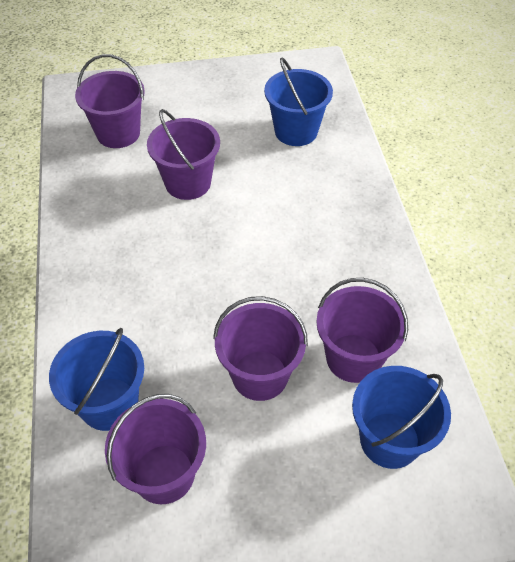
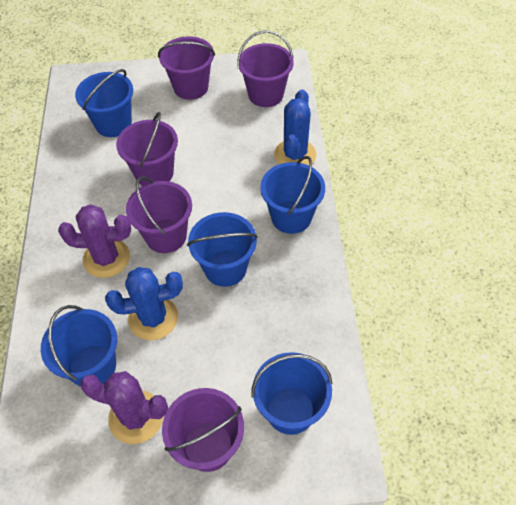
blue bucket: [49,328,144,431] [264,57,333,146] [352,366,451,469] = 3 -> [41,305,117,387] [75,69,133,137] [187,212,258,287] [251,352,333,435] [260,156,325,234] = 5
blue cactus: none = 0 -> [105,267,183,340] [274,90,316,165] = 2
purple cactus: none = 0 -> [58,204,131,278] [80,371,168,444] = 2

